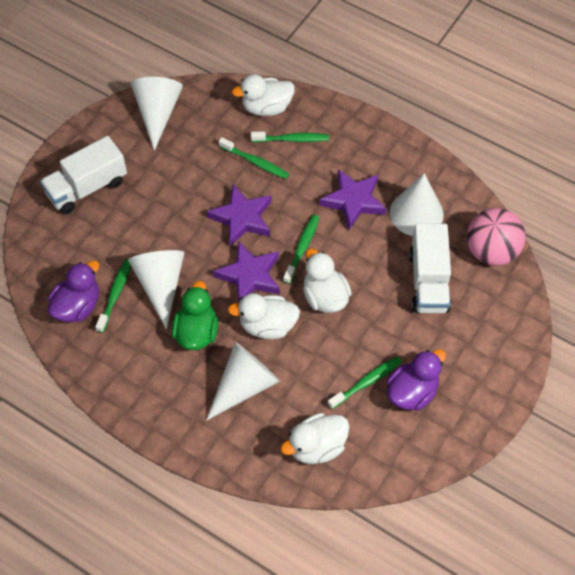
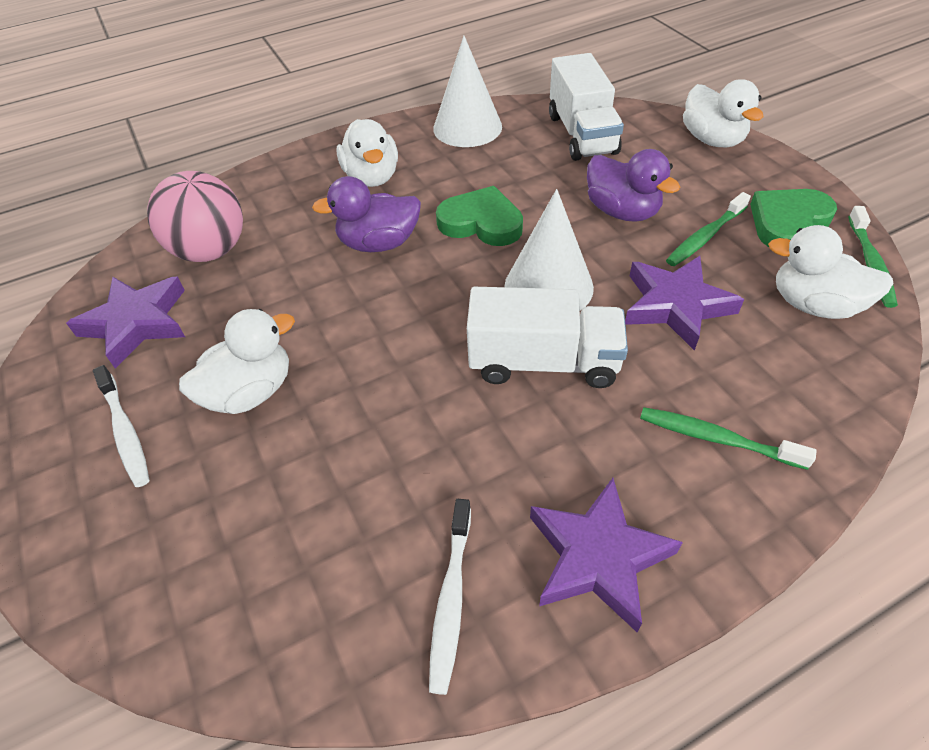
green duck: [172,281,218,350] = 1 -> none = 0
green heart: none = 0 -> [436,186,523,246] [750,189,837,248] = 2
green toothbrush: [95,259,131,333] [219,137,289,179] [251,132,329,142] [283,215,320,284] [328,356,402,409] = 5 -> [640,407,817,470] [666,192,751,266] [848,206,898,308] = 3
white cone: [128,250,185,329] [131,77,183,151] [206,342,280,421] [390,173,444,236] = 4 -> [433,36,502,147] [504,189,594,311] = 2
white toothbrush: none = 0 -> [93,365,149,487] [429,499,471,695] = 2

